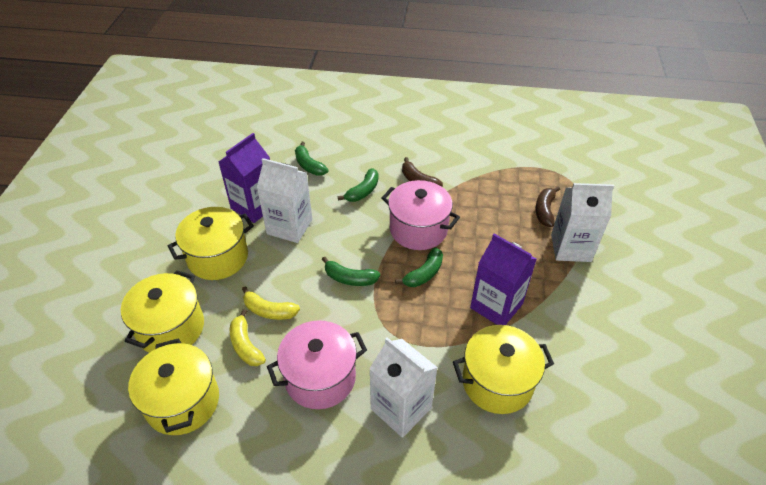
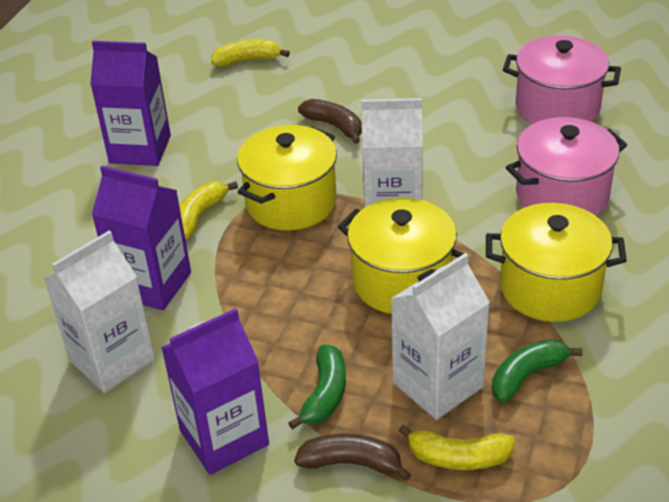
green banana: [295,142,328,176] [322,257,380,286] [338,168,378,202] [395,247,443,287] = 4 -> [288,345,346,430] [492,339,583,402] = 2
purple carton: [218,133,270,223] [470,234,537,325] = 2 -> [90,41,171,166] [92,166,191,310] [161,308,269,475] = 3
yellow banana: [230,309,266,366] [242,286,300,320] = 2 -> [179,181,238,239] [211,39,290,67] [399,425,515,470] = 3
yellow pot: [121,270,204,353] [128,338,219,435] [168,207,254,280] [453,325,554,414] = 4 -> [237,125,337,231] [338,198,469,314] [486,203,627,322] = 3

